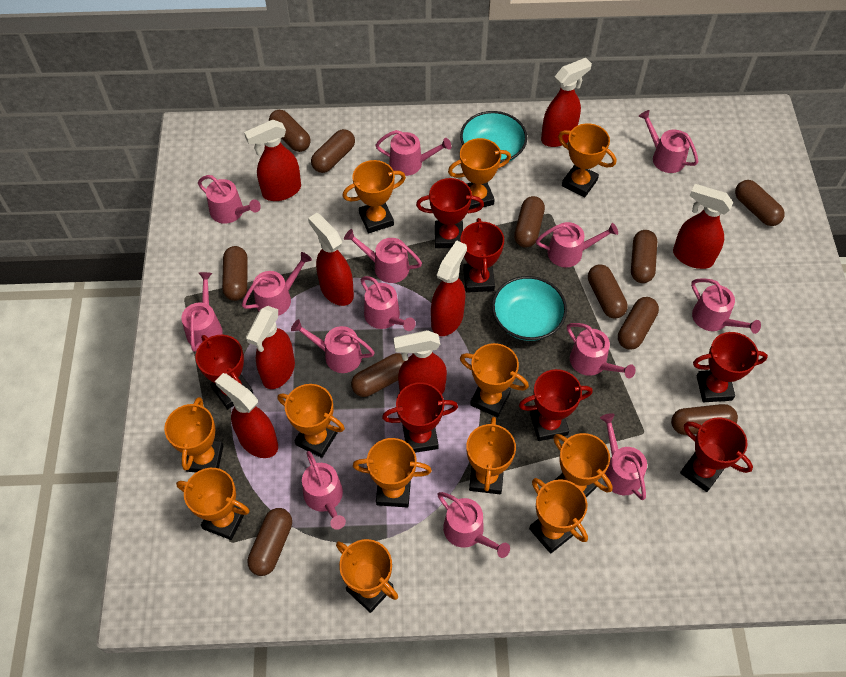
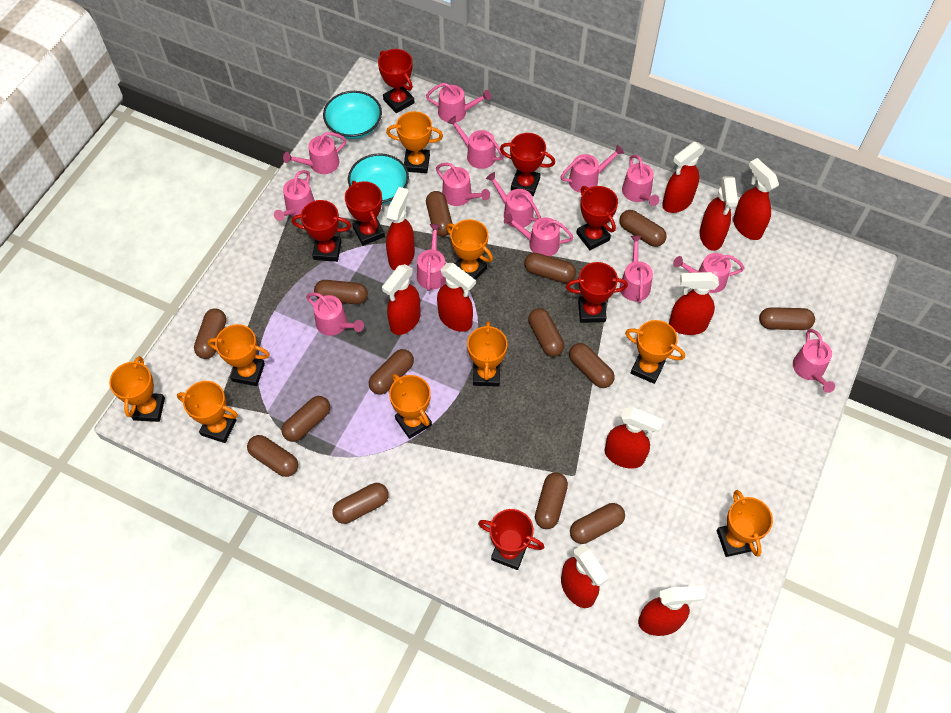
brown capsule: [222,246,248,301] [247,508,292,576] [269,110,311,152] [311,129,355,173] [351,353,404,397] [514,196,545,248] [588,264,628,319] [618,297,659,350] [631,230,657,283] [671,404,738,435] [735,180,785,226] = 11 -> [194,308,226,359] [247,435,298,477] [281,396,330,442] [314,280,368,304] [332,483,389,524] [369,349,414,395] [426,191,453,237] [524,253,576,283] [528,308,564,357] [535,472,568,529] [569,343,614,388] [570,503,625,544] [619,210,667,247] [759,307,815,330] = 14
orange trophy: [164,397,223,472] [176,468,250,540] [278,384,345,458] [336,539,398,613] [343,160,406,233] [353,438,432,508] [448,138,511,209] [460,343,529,417] [467,417,516,494] [529,478,588,554] [553,433,613,497] [558,123,616,197] = 12 -> [109,356,165,422] [177,381,238,443] [207,324,270,386] [386,111,443,173] [389,374,432,439] [446,219,493,280] [467,321,508,387] [625,320,685,384] [717,490,773,557] = 9
red spray bottle: [215,373,278,458] [244,120,301,201] [246,306,295,389] [308,213,354,306] [393,330,447,394] [431,240,467,336] [541,58,592,147] [673,184,733,269] = 8 -> [382,264,421,335] [386,187,415,270] [437,263,476,332] [561,544,609,608] [604,407,663,469] [638,585,706,636] [662,142,705,213] [669,272,719,335] [699,176,738,251] [733,158,779,240] = 10

